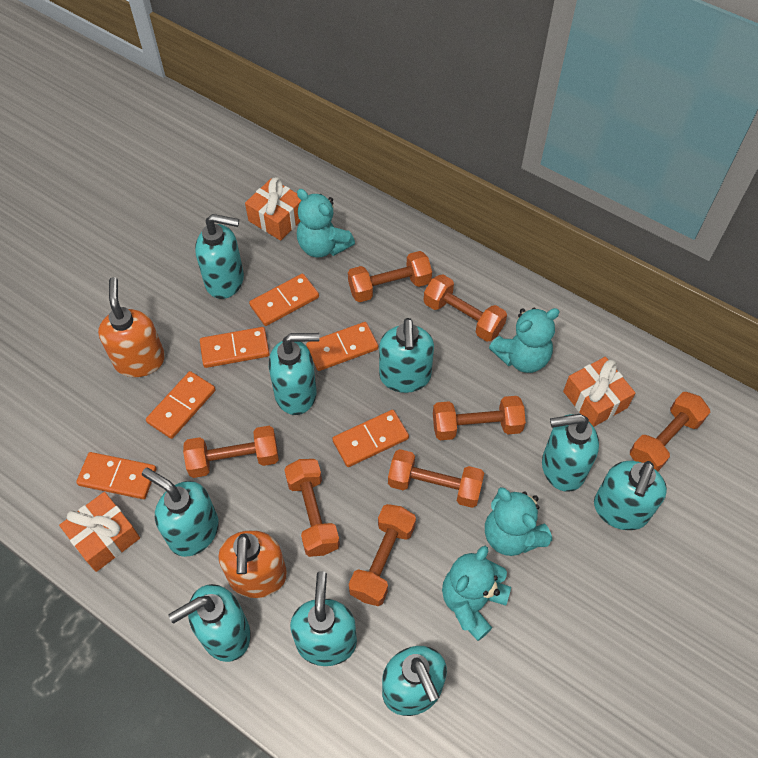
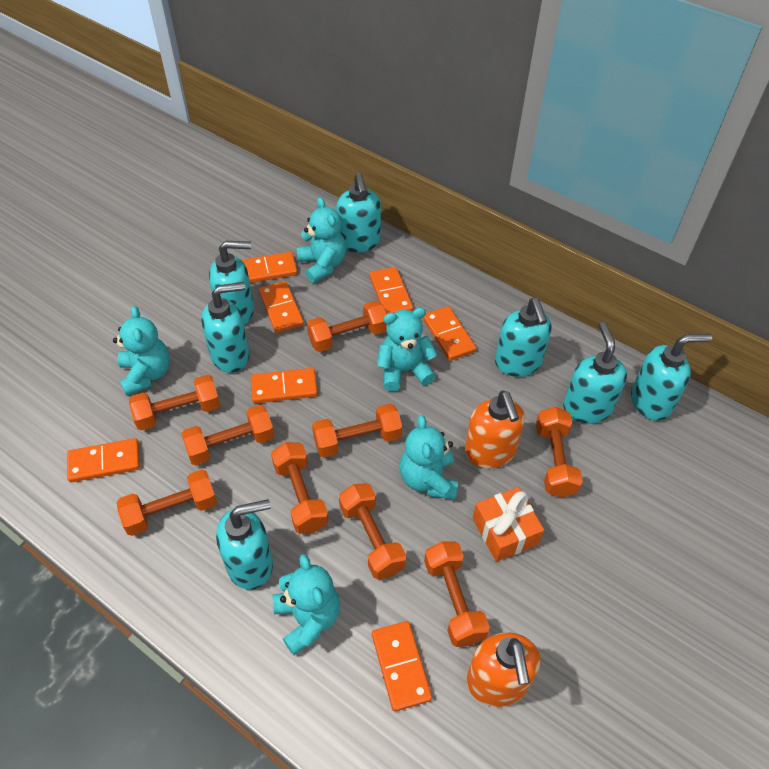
orange domino: [76,452,156,499] [146,371,216,439] [200,327,269,368] [249,274,319,326] [306,322,378,371] [332,410,409,467] = 6 -> [67,438,140,482] [242,252,298,283] [251,368,318,403] [259,281,304,333] [370,267,413,314] [372,621,432,712] [423,306,476,361] = 7
orange dumbbell: [183,426,279,478] [284,459,340,557] [348,251,432,302] [349,504,416,606] [388,449,484,508] [424,274,507,342] [433,396,526,440] [630,392,710,472] = 8 -> [117,470,217,536] [129,375,220,431] [182,405,275,465] [271,442,329,534] [307,301,387,352] [312,404,402,458] [339,483,406,579] [424,542,490,647] [536,407,583,498] = 9
orange gift: [59,492,140,572] [245,177,301,241] [563,357,635,427] = 3 -> [473,487,544,562] = 1
turquoise soap dispenser: [142,468,219,557] [168,584,251,662] [195,214,244,299] [269,333,320,415] [290,571,357,666] [379,318,434,393] [382,646,447,716] [542,414,599,492] [594,461,667,530] = 9 -> [201,282,250,373] [209,241,254,325] [216,499,273,590] [336,173,381,253] [495,298,552,377] [563,322,627,424] [631,334,712,421] = 7
turquoise teddy bear: [297,189,355,257] [442,546,511,641] [485,487,552,556] [489,308,560,373] = 4 -> [113,306,170,396] [273,554,340,655] [296,197,346,283] [377,308,438,391] [400,415,458,500] = 5

